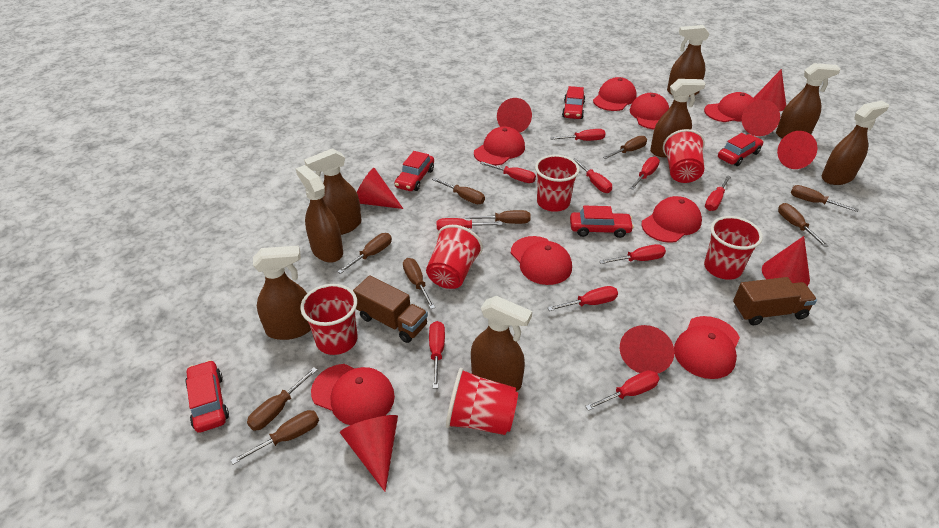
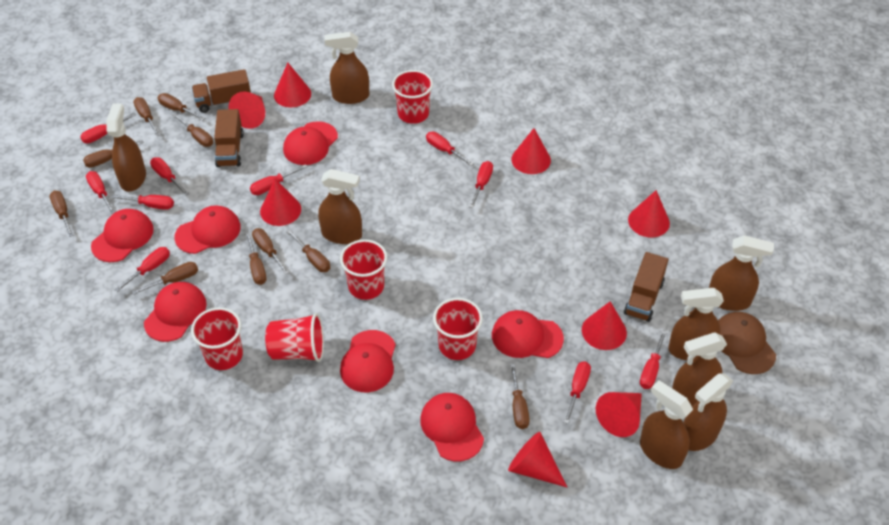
brown cap: none = 0 -> [718,312,776,374] = 1
brown screwdriver: [230,410,319,465] [247,367,317,431] [337,233,392,274] [403,258,435,309] [432,178,485,204] [465,210,531,224] [603,136,647,159] [778,203,828,247] [791,185,859,212] = 9 -> [50,191,74,237] [83,140,144,168] [132,262,198,295] [133,97,160,136] [158,93,205,120] [172,114,213,147] [246,233,267,285] [252,228,289,275] [287,230,330,272] [510,364,530,429] = 10
brown truck: [353,275,428,343] [733,277,817,325] = 2 -> [192,69,251,113] [214,109,244,167] [624,252,668,322] = 3
red cap: [311,364,395,425] [474,126,525,165] [511,236,572,285] [593,77,637,111] [630,93,669,129] [642,196,702,243] [674,316,740,379] [704,92,755,122] = 8 -> [91,209,154,262] [144,282,207,342] [174,205,241,254] [283,121,338,165] [340,330,396,392] [420,393,484,461] [492,310,564,358] = 7
red car: [185,360,229,433] [395,151,434,191] [562,86,585,119] [570,206,634,238] [718,133,763,166] = 5 -> none = 0
red cup: [300,284,358,355] [426,225,483,289] [446,368,518,435] [535,155,580,212] [663,129,705,183] [704,216,763,280] = 6 -> [191,307,243,370] [265,313,324,362] [340,239,388,300] [392,70,433,124] [433,298,483,360] = 5

